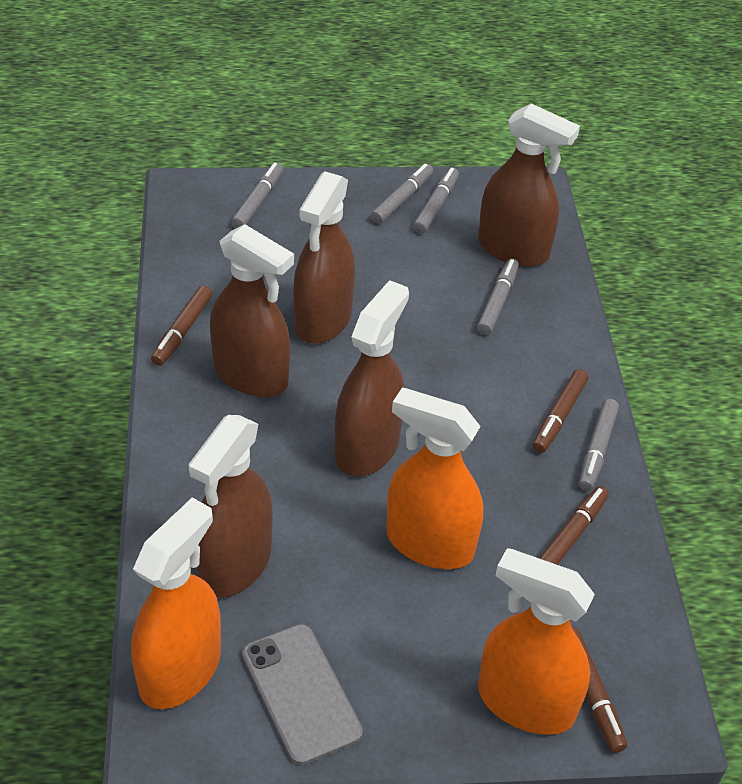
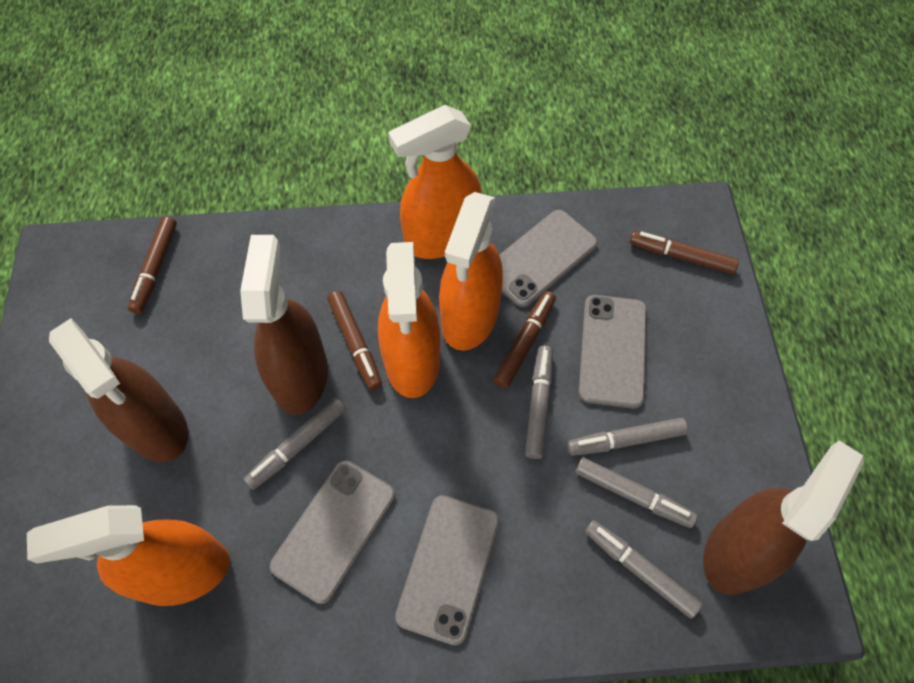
brown spray bottle: [188,415,273,598] [210,224,294,397] [293,171,355,344] [335,280,409,477] [478,103,580,267] = 5 -> [49,318,188,462] [240,235,328,415] [703,441,864,595] = 3
grey phone: [242,624,363,765] = 1 -> [270,460,395,604] [395,495,499,646] [499,210,598,307] [578,295,647,409] = 4
orange spray bottle: [131,497,221,709] [386,387,483,569] [478,548,595,735] = 3 -> [27,505,230,606] [378,242,440,398] [388,105,482,259] [439,192,503,351] = 4

